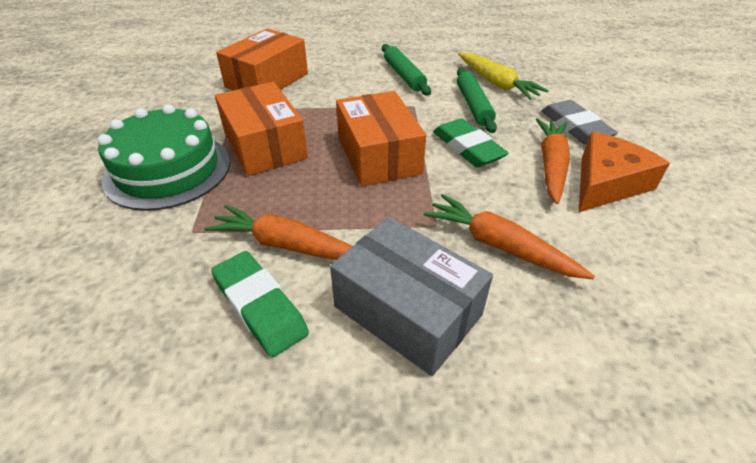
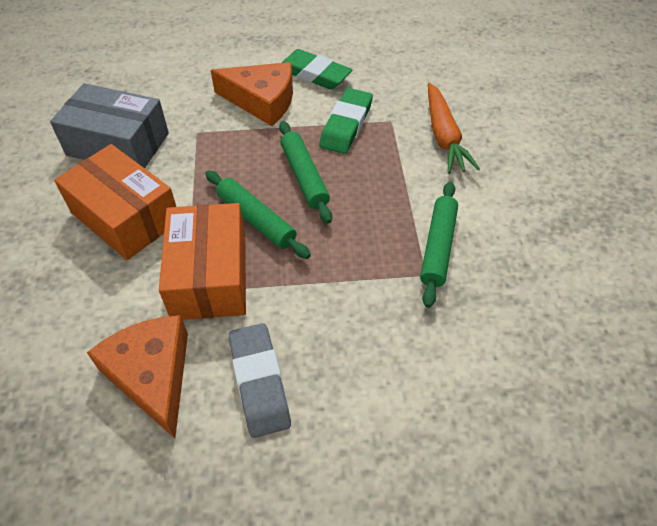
green cake: [97,104,230,211] = 1 -> none = 0
green rolling pin: [382,44,431,95] [457,68,497,133] = 2 -> [205,170,311,259] [279,121,332,224] [420,182,458,308] = 3
orange box: [215,82,308,176] [216,29,308,90] [336,91,426,186] = 3 -> [54,144,176,260] [159,203,246,320] = 2
orange carrot: [204,205,353,260] [423,194,595,280] [536,118,570,204] = 3 -> [428,83,480,174] = 1
orange cheese: [579,132,670,212] = 1 -> [87,315,188,439] [211,62,293,126] = 2
yellow carrot: [458,53,549,100] = 1 -> none = 0

